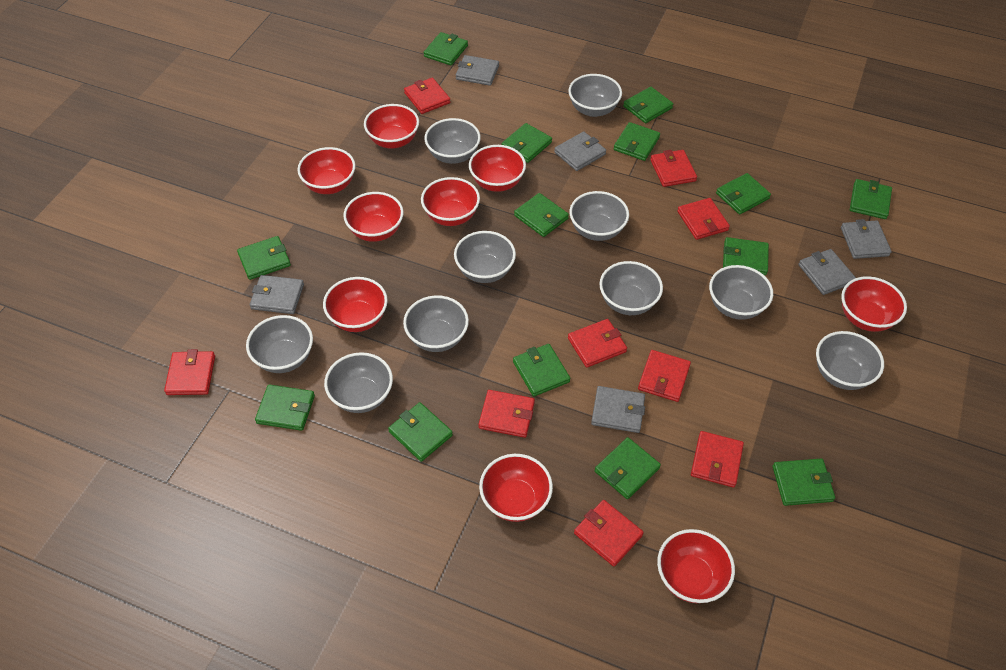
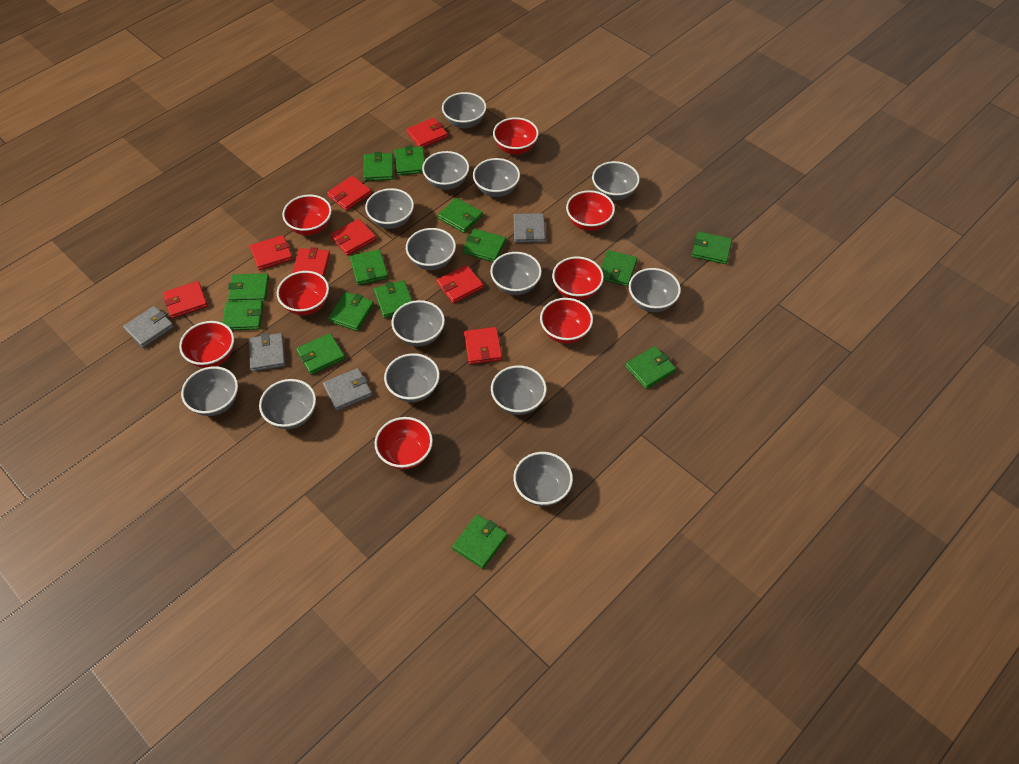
grey bowl: [246,315,313,373] [324,352,393,413] [403,295,469,352] [424,118,481,164] [454,231,516,283] [568,74,622,117] [569,191,629,241] [599,261,663,315] [709,265,773,320] [816,331,884,390] = 10 -> [181,366,238,416] [259,379,316,429] [365,188,414,229] [384,353,440,402] [391,300,445,346] [406,228,456,270] [422,151,469,190] [442,92,486,129] [473,158,520,197] [490,252,542,295] [491,365,547,415] [513,452,573,506] [592,161,640,200] [629,268,681,312] = 14
grey wallet: [250,275,304,314] [456,55,499,86] [554,131,606,171] [591,386,645,433] [799,249,856,295] [841,219,892,259] = 6 -> [123,306,174,348] [249,333,286,372] [323,368,372,411] [514,213,545,243] = 4
red bowl: [297,147,355,194] [323,277,388,332] [343,192,404,242] [364,104,419,148] [421,177,480,226] [469,145,526,192] [479,454,553,522] [657,529,735,603] [841,276,907,332] = 9 -> [179,321,234,368] [277,271,329,315] [282,195,332,235] [375,417,433,469] [493,117,539,155] [540,298,593,344] [552,256,604,300] [566,190,615,231] = 8
red wallet: [164,349,215,395] [404,78,450,114] [478,390,535,438] [568,319,627,368] [574,500,644,567] [638,350,691,402] [650,150,697,187] [677,198,730,240] [691,431,744,488] = 9 -> [163,281,208,319] [250,235,293,270] [292,247,330,277] [327,176,372,211] [330,219,376,256] [406,118,448,148] [437,265,484,303] [464,327,502,364] = 8

